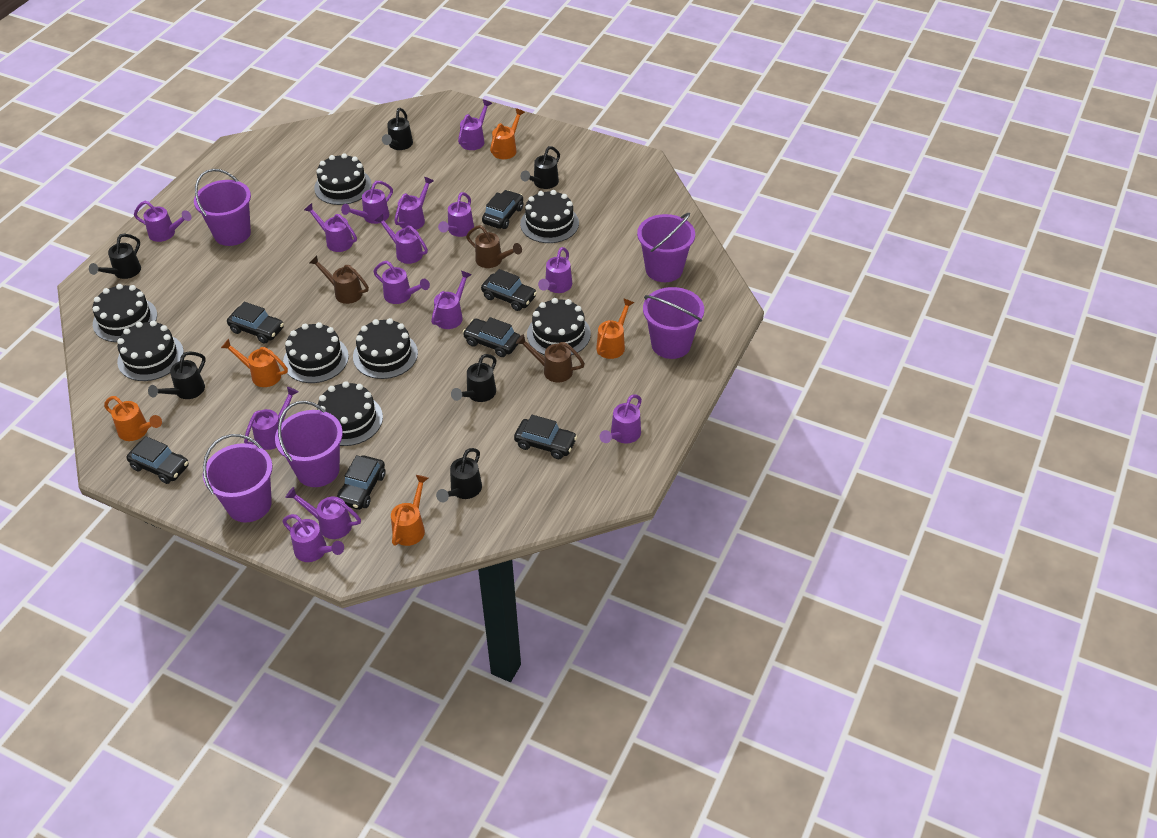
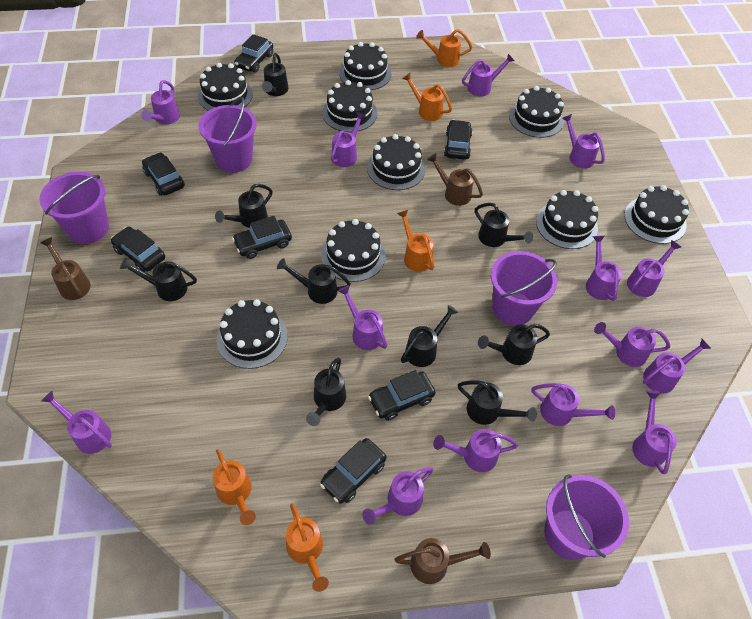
black cake: [92,284,157,342] [117,320,184,381] [283,322,349,383] [314,153,372,205] [317,381,383,446] [353,318,418,379] [520,190,579,243] [527,298,591,355] = 8 -> [198,63,253,111] [217,299,288,369] [321,219,386,282] [322,80,377,132] [339,42,392,90] [367,134,426,190] [509,86,564,138] [536,190,598,249] [624,185,689,244] = 9
black watering can: [89,234,141,279] [148,351,206,399] [382,108,413,150] [436,448,482,502] [451,354,496,402] [520,146,560,189] = 6 -> [120,258,197,301] [215,184,273,228] [262,53,288,96] [277,258,351,304] [306,358,346,426] [401,305,459,367] [458,380,537,425] [475,203,533,247] [478,324,550,365] = 9
purple bucket: [194,169,251,246] [203,434,273,523] [275,401,343,487] [637,213,695,282] [643,287,704,359] = 5 -> [40,172,109,244] [199,97,257,173] [491,251,557,326] [544,475,629,560] = 4

